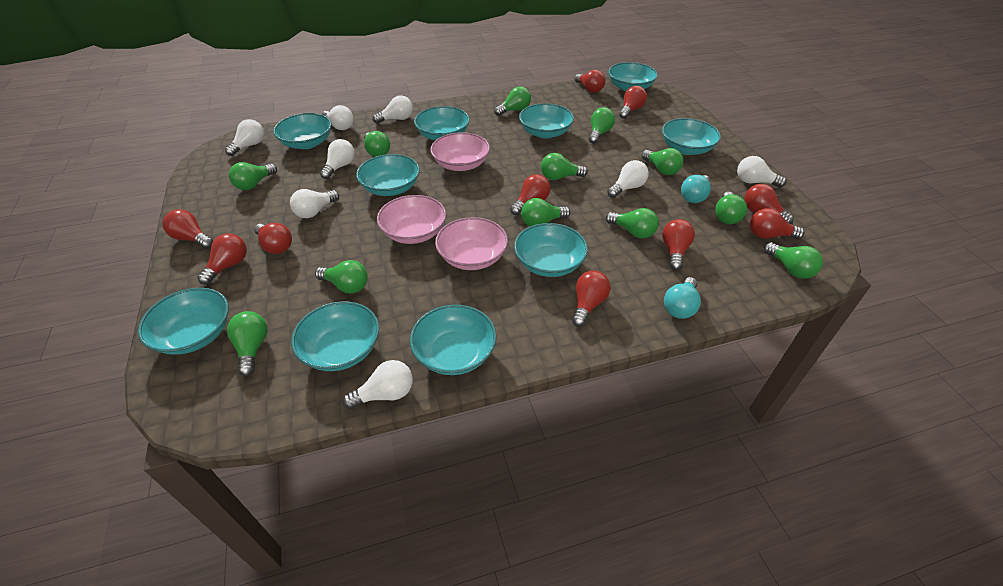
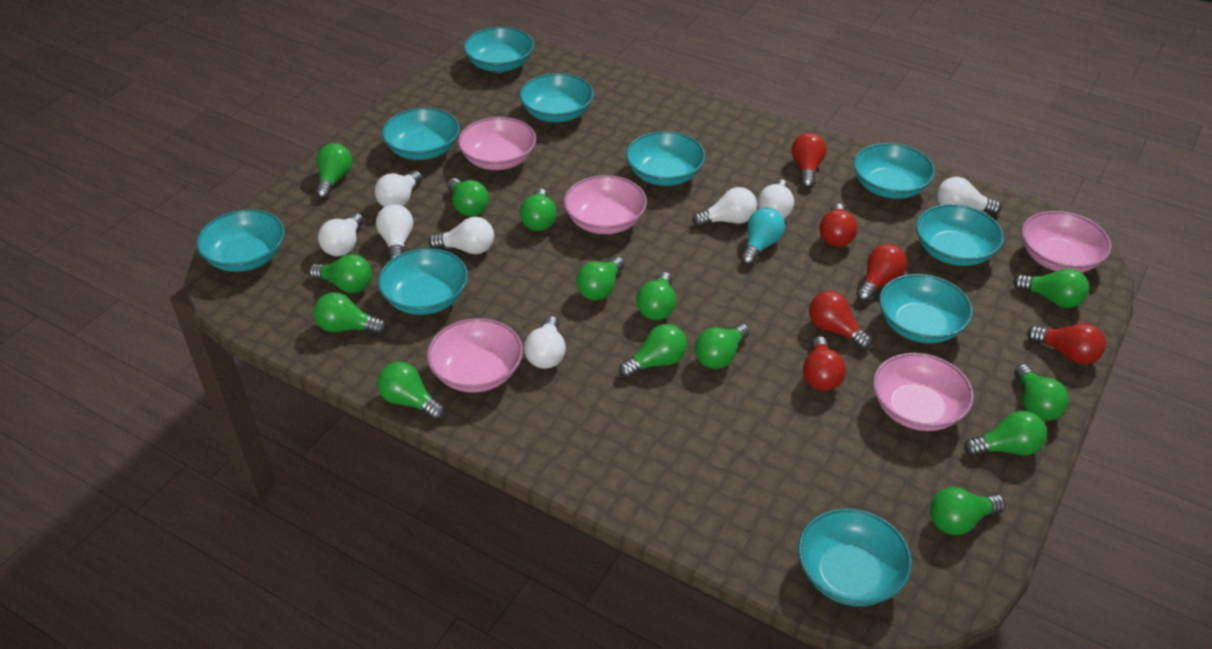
green light bulb: [227,311,268,376] [229,162,277,190] [315,260,368,294] [364,131,390,157] [494,86,531,116] [521,198,570,226] [541,153,588,180] [589,107,615,144] [606,208,659,239] [642,148,683,175] [715,192,747,224] [764,242,823,279] = 12 -> [309,254,372,293] [313,293,386,335] [316,143,352,199] [377,362,445,420] [447,178,489,216] [520,188,557,231] [576,257,624,301] [619,324,687,378] [636,272,676,320] [695,324,750,369] [930,487,1005,535] [964,411,1047,456] [1013,269,1089,308] [1014,364,1069,421] = 14
pink bowl: [377,195,446,244] [430,132,490,171] [435,217,508,270] = 3 -> [427,318,523,393] [458,117,536,170] [564,175,647,234] [873,353,974,431] [1021,211,1112,273] = 5
red light bulb: [162,209,213,249] [197,233,247,285] [254,223,292,254] [510,174,550,215] [572,271,610,327] [574,70,605,93] [619,86,647,119] [662,219,695,270] [744,184,794,224] [750,208,804,239] = 10 -> [791,133,826,188] [803,336,846,391] [809,291,872,350] [820,203,857,247] [856,244,907,302] [1027,323,1106,365] = 6
turquoise light bulb: [664,277,701,319] [681,175,711,203] = 2 -> [741,208,785,265] = 1

